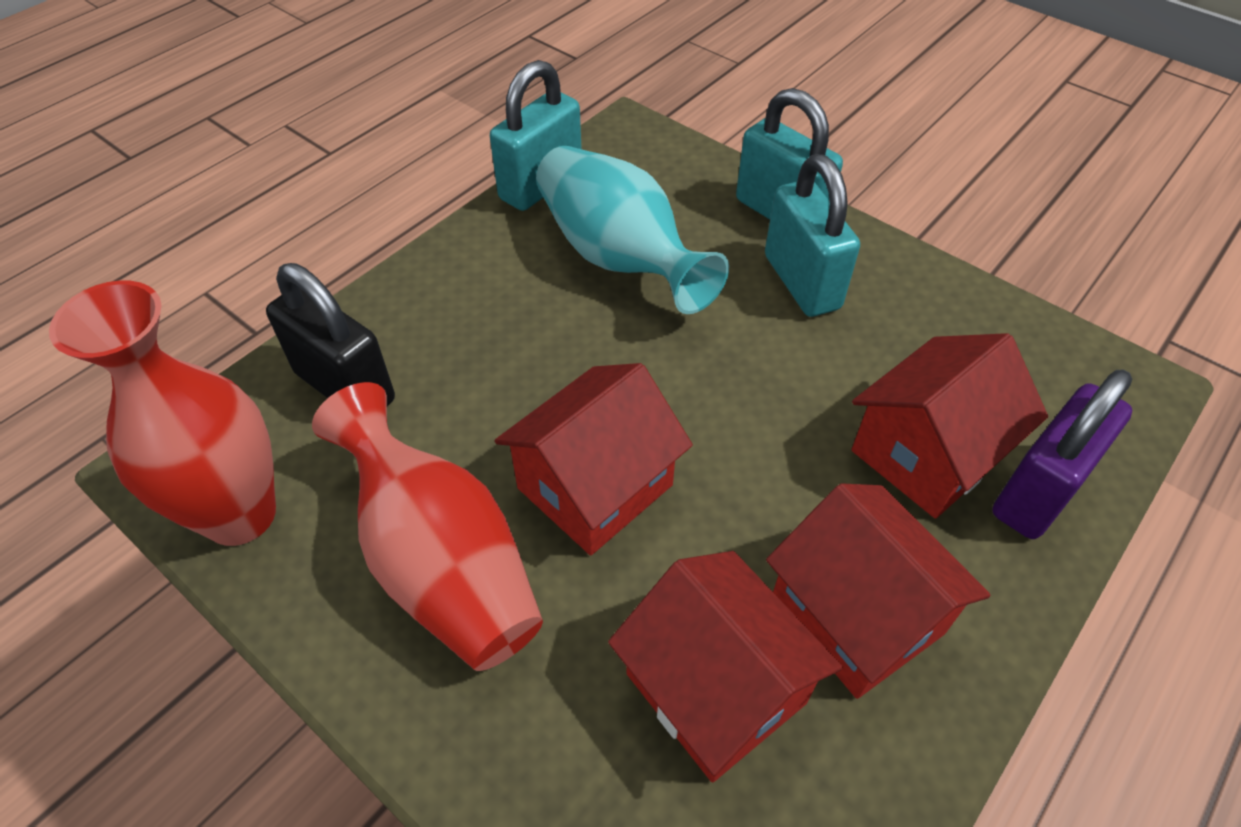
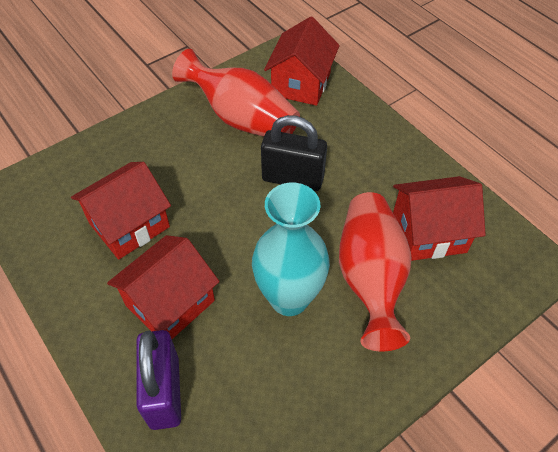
turquoise padlock: [490,60,582,211] [736,88,843,219] [765,154,860,317] = 3 -> none = 0

